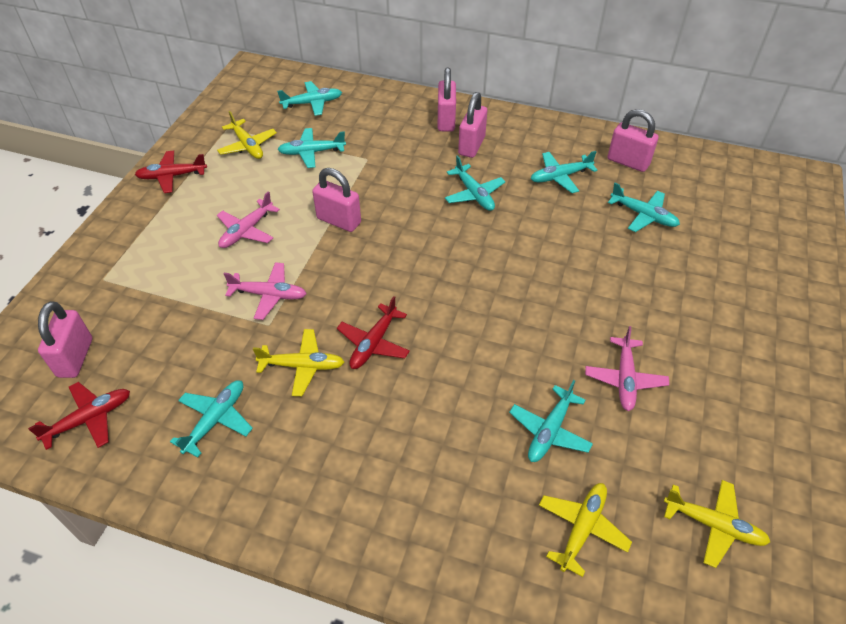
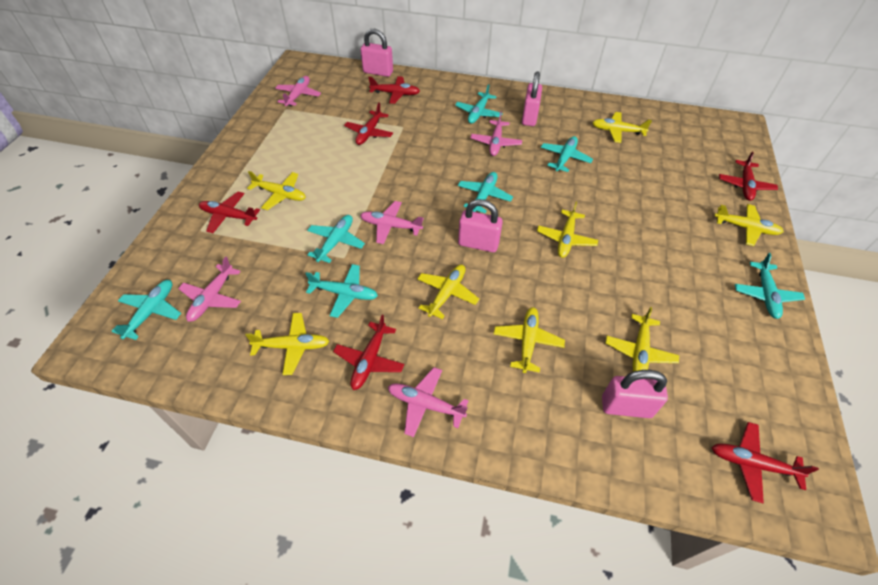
pink padlock: [38,301,92,378] [312,168,361,232] [437,68,456,132] [458,92,487,158] [608,109,658,172] = 5 -> [361,29,393,77] [458,199,503,253] [522,72,542,126] [602,370,668,418] = 4
pink plane: [217,191,280,248] [224,262,307,320] [585,326,669,411] = 3 -> [178,256,241,322] [275,76,321,106] [360,201,424,244] [388,367,469,437] [471,111,522,156] = 5
red plane: [28,382,130,450] [135,151,207,193] [337,296,410,369] = 3 -> [199,192,260,233] [333,315,404,390] [344,102,393,145] [368,76,420,104] [712,422,819,503] [719,152,778,201] = 6
yellow plane: [217,111,277,159] [253,329,344,396] [539,483,632,577] [664,480,770,568] = 4 -> [245,313,330,375] [247,171,306,210] [417,265,479,319] [494,307,565,373] [537,202,598,258] [592,112,652,143] [605,307,679,372] [714,204,784,246] = 8

